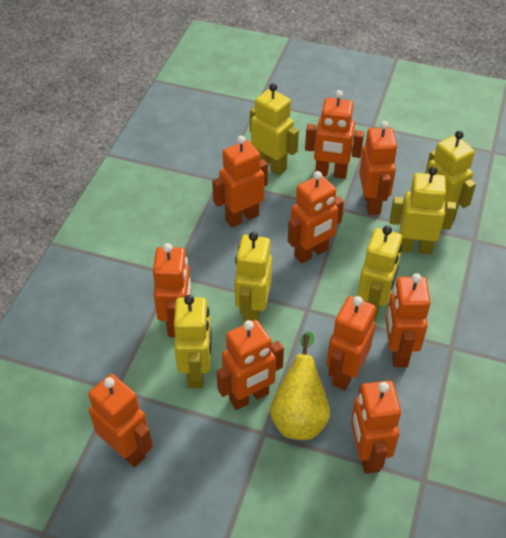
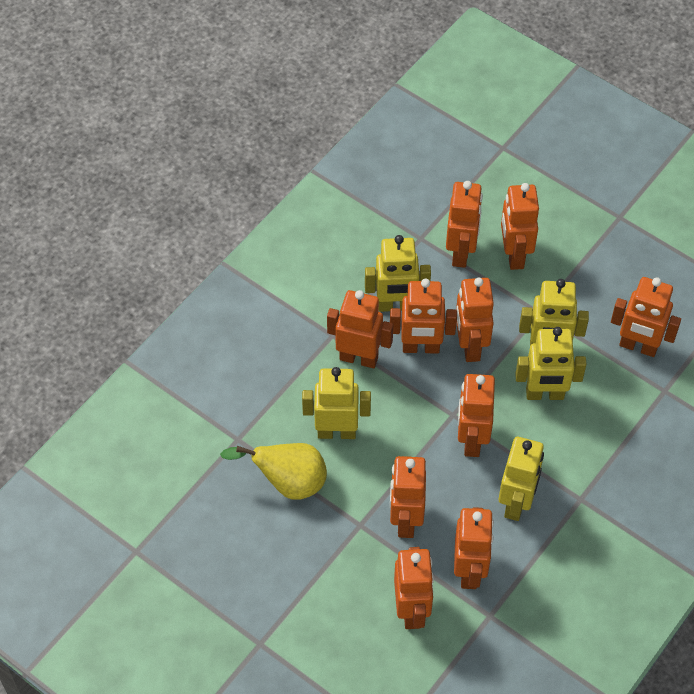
yellow robot: [174,295,212,388] [234,232,272,324] [250,83,299,175] [357,226,402,321] [390,166,456,254] [425,131,476,221] = 6 -> [302,367,371,439] [365,235,431,312] [499,437,544,521] [515,327,587,400] [519,279,589,345] = 5

